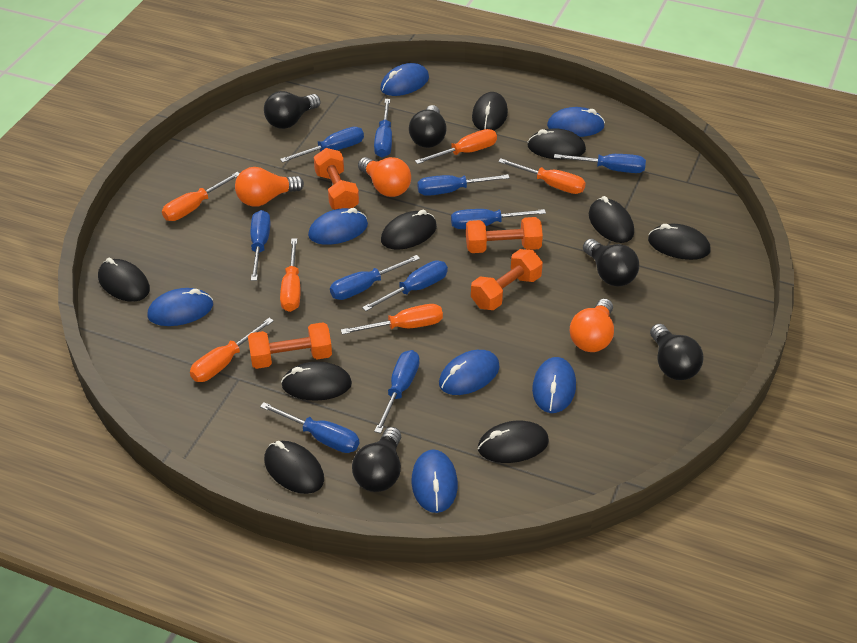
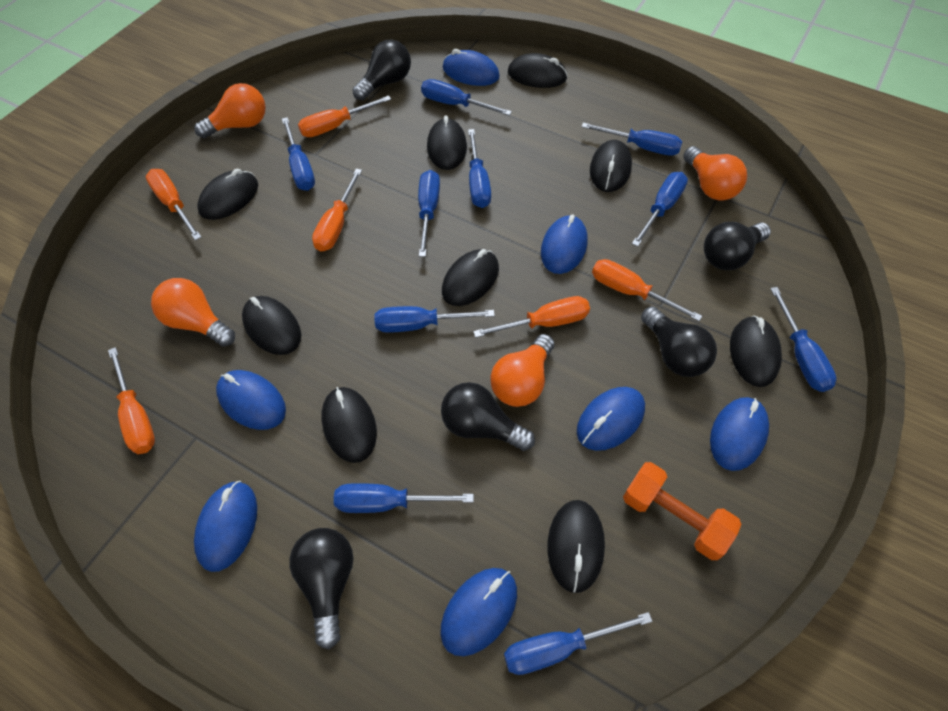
orange dumbbell: [248,322,332,369] [314,148,359,210] [466,217,543,253] [471,249,543,310] = 4 -> [623,462,742,560] = 1
orange light bulb: [235,167,304,207] [358,157,411,197] [570,299,614,352] = 3 -> [151,278,235,347] [194,83,266,138] [490,334,554,407] [683,146,747,201] = 4

